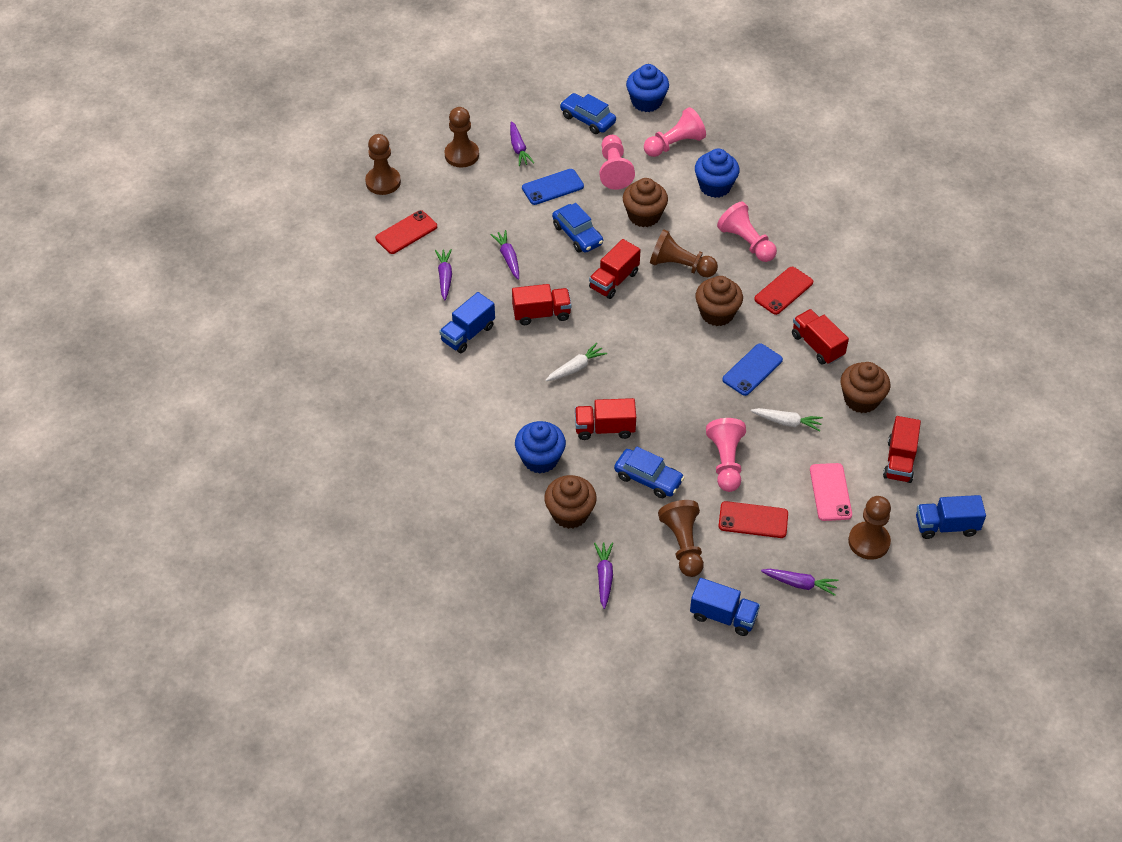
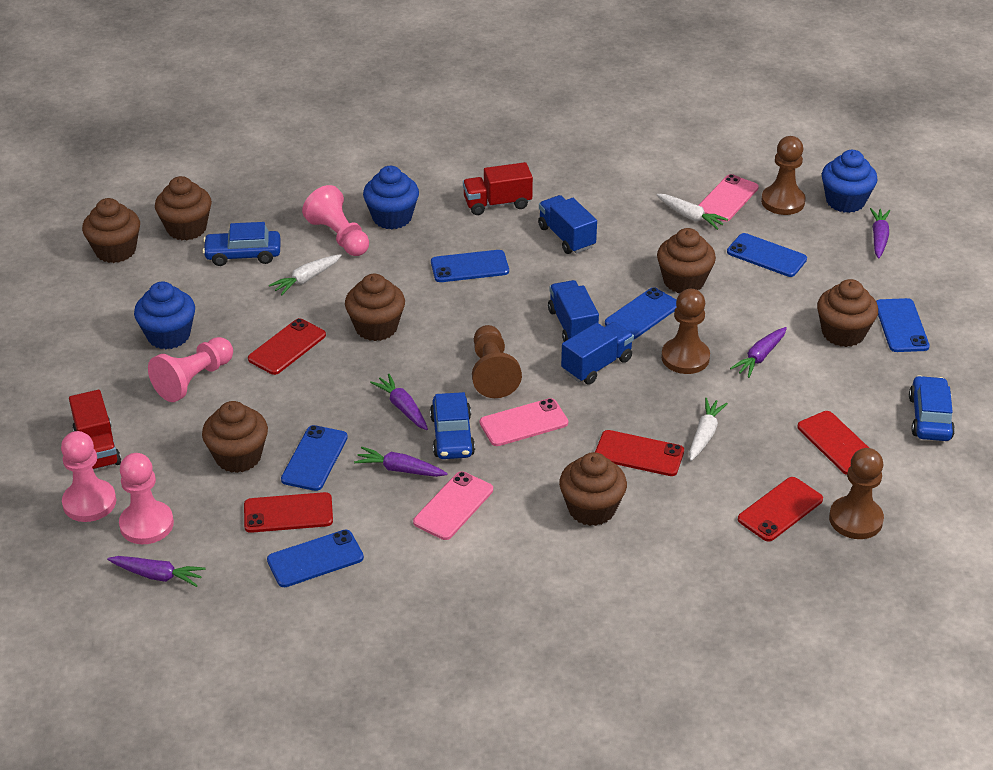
blue phone: [522,169,584,205] [722,344,783,396] = 2 -> [267,530,364,587] [281,425,348,491] [431,250,509,282] [605,287,676,339] [727,233,807,277] [876,298,930,352] = 6
brown cupcake: [544,475,597,529] [623,178,668,227] [695,276,743,326] [841,362,890,413] = 4 -> [82,198,140,263] [155,176,212,240] [202,401,268,473] [345,274,405,341] [559,452,627,526] [657,228,716,293] [817,279,878,347] = 7
brown pawn: [365,134,401,195] [444,107,479,168] [650,229,718,277] [658,500,704,577] [848,496,891,560] = 5 -> [472,325,522,398] [661,289,710,374] [761,136,806,215] [829,448,884,539] = 4
pink phone: [810,463,852,521] = 1 -> [413,471,493,540] [480,398,568,446] [698,174,759,222] = 3
red phone: [375,210,437,254] [719,501,788,538] [754,267,813,315] = 3 -> [244,492,333,533] [248,318,326,375] [595,430,684,476] [738,477,823,542] [797,411,869,475] = 5
red truck: [512,284,571,325] [575,398,636,440] [589,239,640,299] [792,309,849,365] [883,416,921,483] = 5 -> [69,390,121,470] [463,162,533,215] = 2
white carrot: [545,343,607,381] [751,408,823,431] = 2 -> [269,254,342,295] [657,194,728,230] [689,398,728,461] = 3

